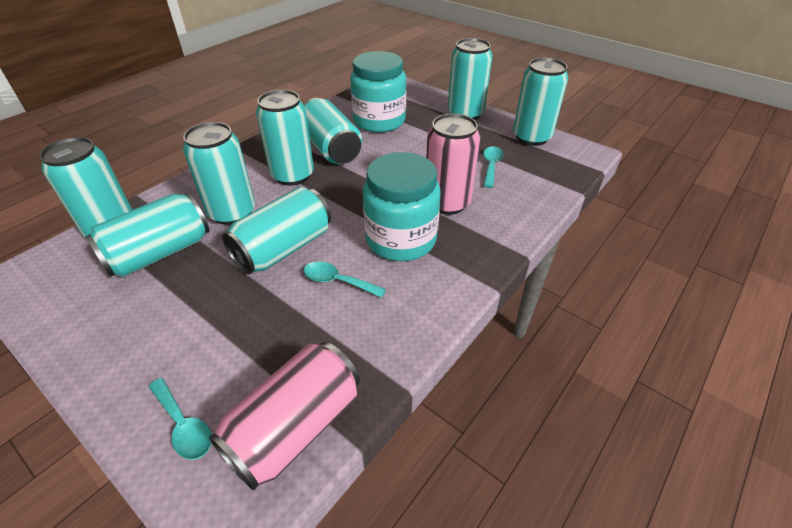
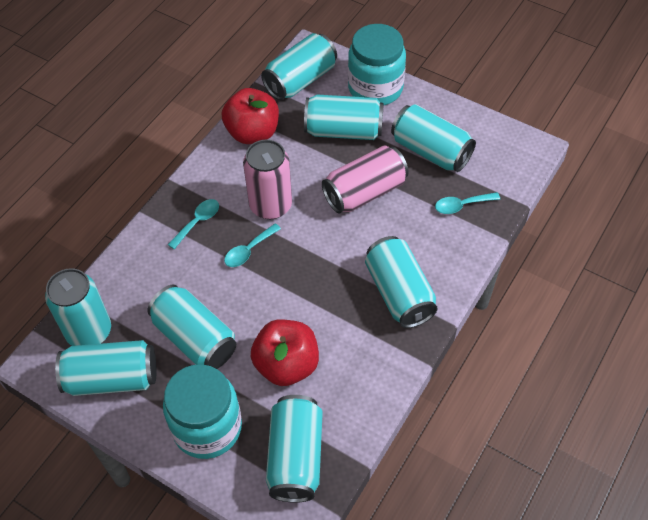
red apple: none = 0 -> [222,88,279,144] [251,319,319,386] = 2

